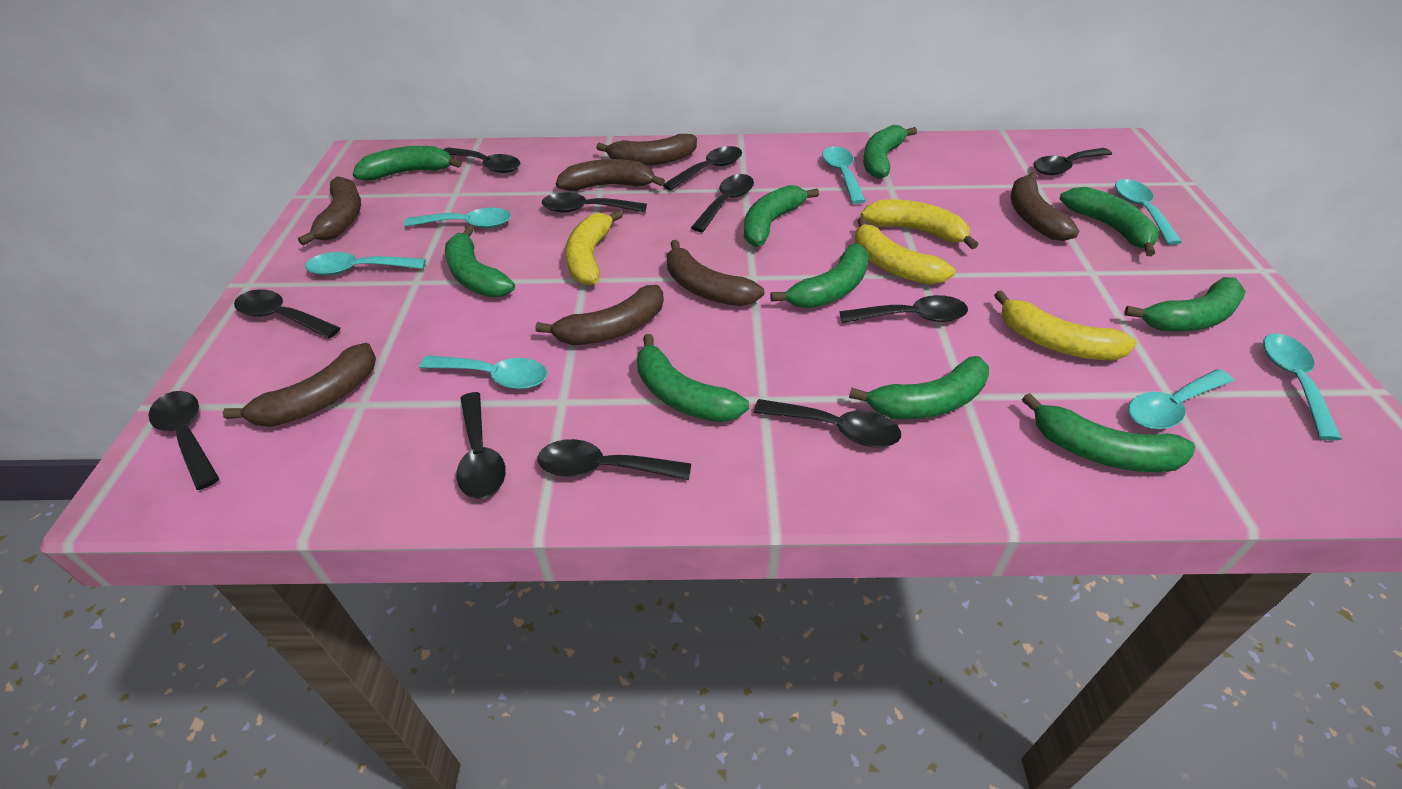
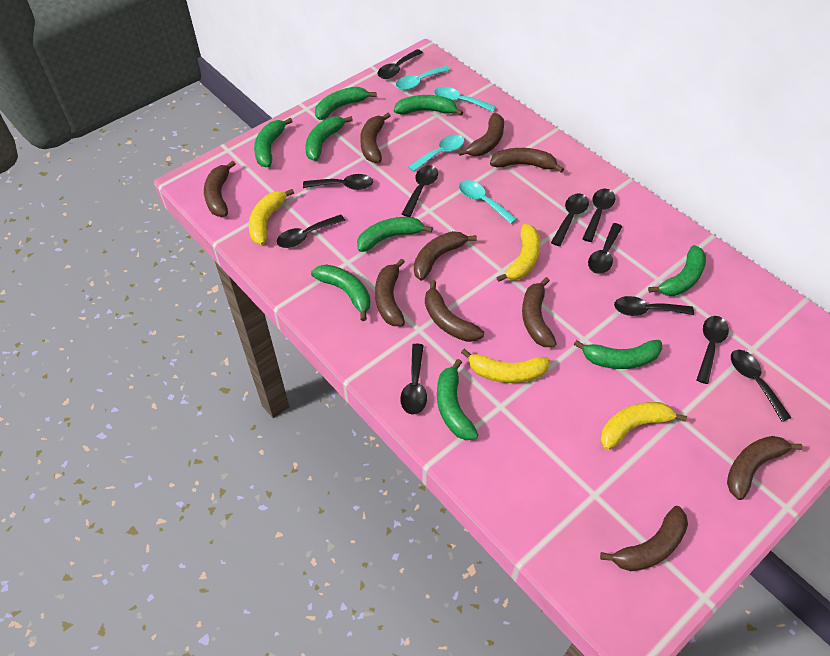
brown banana: [223,343,376,427] [298,176,361,246] [535,285,664,345] [556,159,665,191] [596,134,697,166] [667,240,764,306] [1011,172,1079,241] = 7 -> [204,160,236,217] [360,113,391,163] [375,258,405,326] [414,231,477,281] [425,280,484,342] [458,113,504,156] [490,148,564,173] [522,277,557,347] [600,506,688,571] [727,436,803,500] = 10
green banana: [353,146,462,181] [445,226,515,297] [637,334,749,422] [744,185,819,247] [770,244,869,308] [849,356,989,419] [863,125,917,179] [1022,393,1195,472] [1060,187,1159,256] [1124,277,1246,331] = 10 -> [254,118,293,167] [305,116,353,161] [311,264,370,321] [315,87,377,120] [357,217,433,252] [394,95,463,116] [437,359,478,440] [574,340,662,369] [648,245,706,296] = 9
turquoise spoon: [305,252,426,275] [404,208,511,228] [419,355,547,389] [822,146,866,204] [1115,179,1182,245] [1128,369,1234,429] [1263,333,1342,440] = 7 -> [396,66,450,90] [408,135,464,172] [434,87,496,112] [459,180,517,224] = 4

